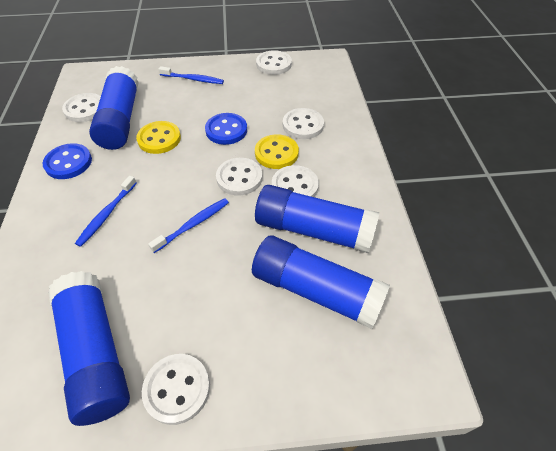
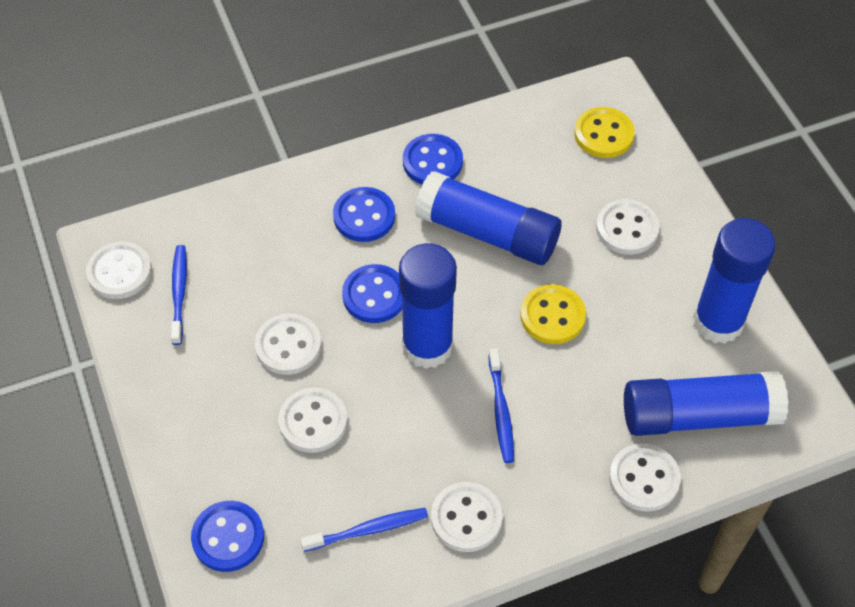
blue button: [42,143,92,179] [205,113,247,145] = 2 -> [191,501,264,572] [333,187,395,242] [342,264,402,323] [403,134,463,185] = 4

